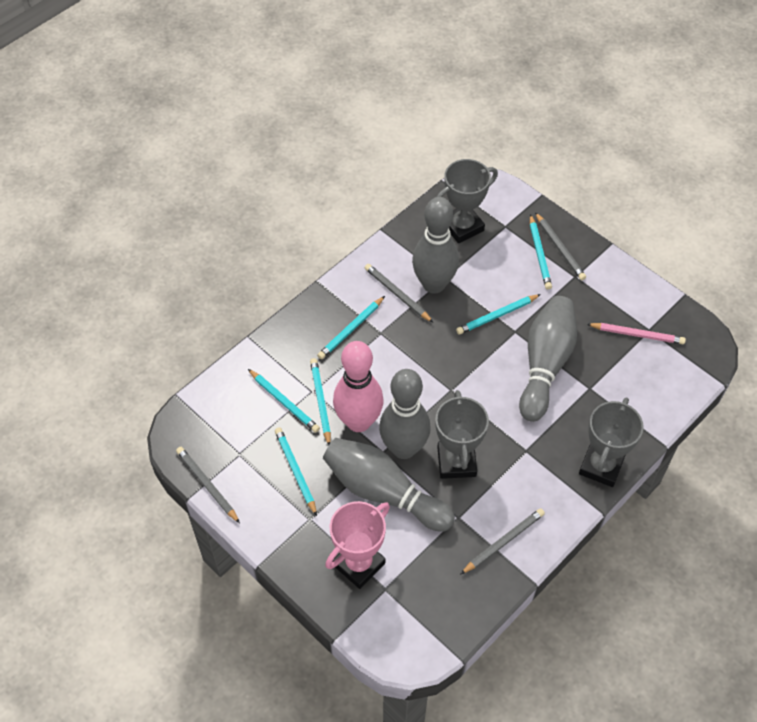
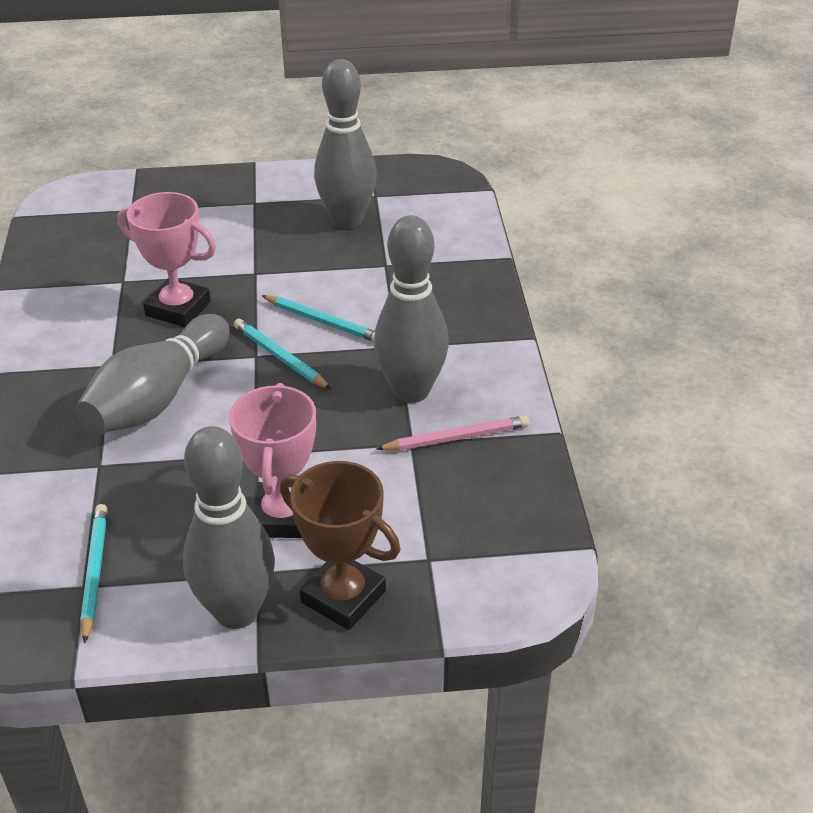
brown trophy: none = 0 -> [280,461,400,630] = 1
grey pencil: [176,447,240,523] [365,264,434,323] [460,508,545,575] [535,212,586,280] = 4 -> none = 0
grey trophy: [436,159,498,243] [436,390,489,479] [579,397,644,487] = 3 -> none = 0
pink bowling pin: [333,341,384,432] = 1 -> none = 0
pink trophy: [325,501,390,589] = 1 -> [118,192,216,327] [229,383,316,538] = 2
turquoise pencil: [248,369,320,433] [275,427,317,516] [310,358,331,445] [317,296,385,359] [456,294,541,335] [530,214,552,290] = 6 -> [80,504,108,644] [234,319,331,389] [261,295,375,342] = 3

